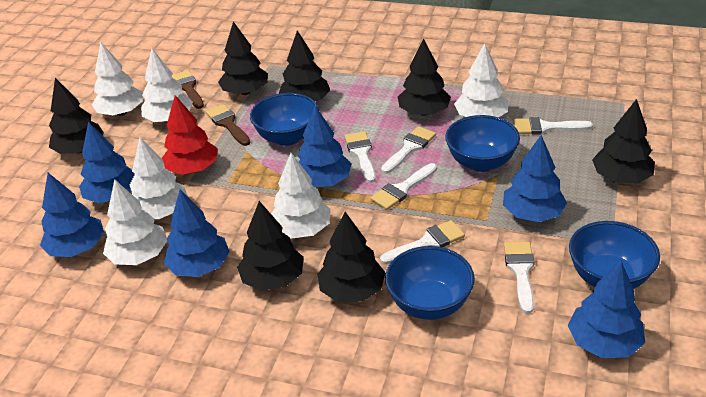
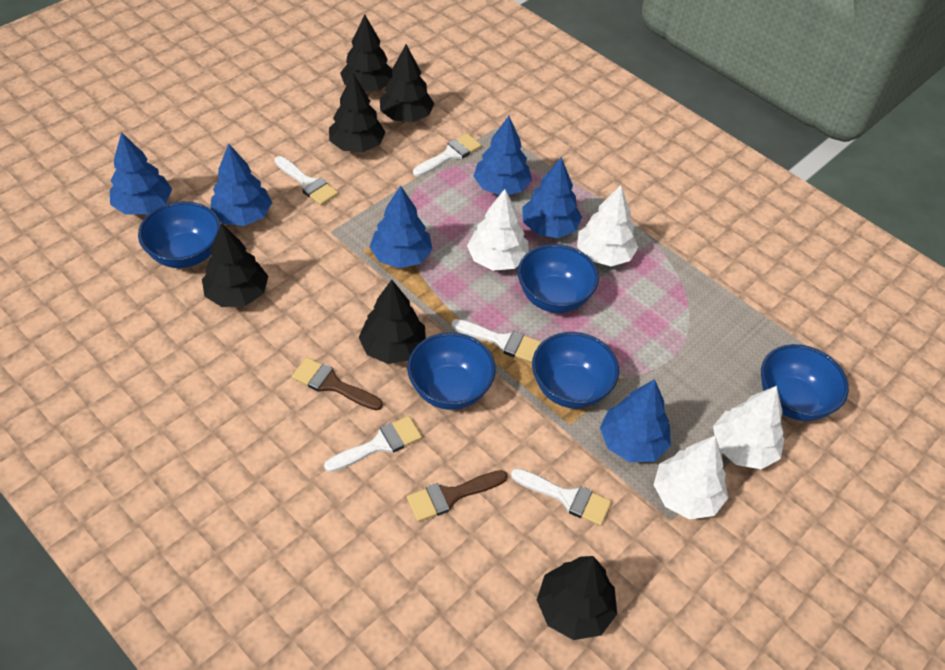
black tree: [49,78,104,154] [218,21,268,95] [237,201,304,291] [278,30,330,101] [317,212,386,302] [398,39,451,116] [592,99,655,183] = 7 -> [202,224,268,307] [329,73,386,152] [340,15,392,91] [359,280,426,364] [380,44,434,122] [537,556,617,640] = 6
blue bowl: [250,93,319,146] [385,246,475,320] [445,115,520,172] [569,221,660,289] = 4 -> [138,201,221,268] [407,332,496,410] [518,244,599,313] [532,332,619,409] [761,344,849,421] = 5
red tree: [162,95,218,175] = 1 -> none = 0
white brush: [345,131,376,183] [370,163,437,210] [380,220,465,264] [381,126,436,174] [504,242,535,314] [513,117,593,135] = 6 -> [274,156,338,205] [324,416,422,472] [413,134,481,177] [451,319,541,363] [511,468,612,526] = 5
white tree: [92,43,143,116] [103,179,167,265] [130,137,188,219] [141,48,193,122] [271,153,331,239] [454,44,509,117] = 6 -> [467,189,528,271] [577,185,638,266] [654,436,728,519] [713,386,784,469] = 4

